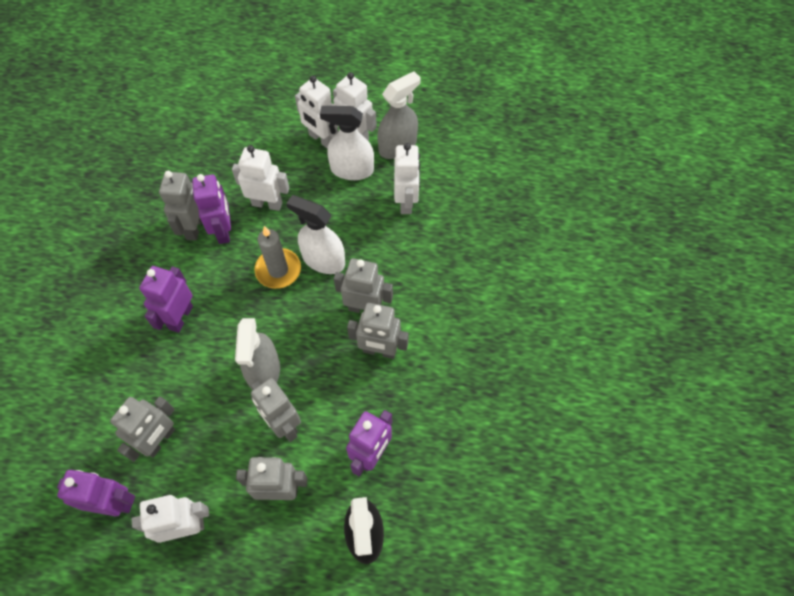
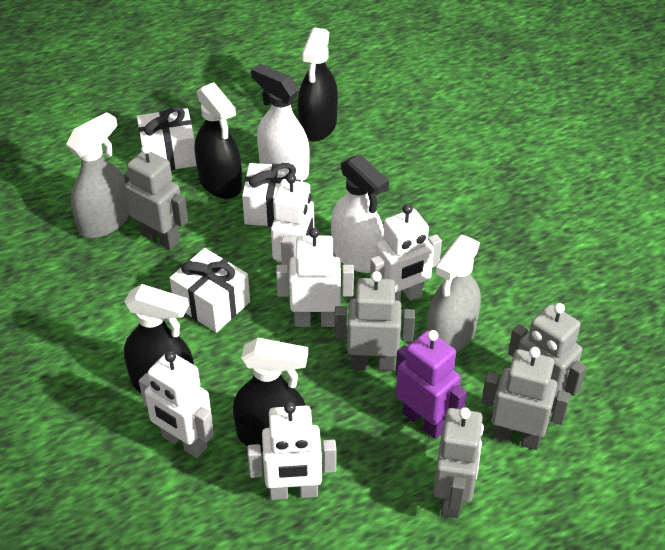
black spray bottle: [344,497,384,564] = 1 -> [124,284,194,393] [195,82,242,199] [233,338,308,452] [298,27,338,141] = 4
grey candle: [254,226,301,289] = 1 -> none = 0
grey robot: [110,396,175,462] [159,171,202,241] [236,457,307,500] [251,378,301,442] [334,258,393,313] [347,303,409,359] = 6 -> [124,144,188,250] [334,271,415,371] [433,407,484,518] [481,347,571,450] [508,303,586,411] = 5
purple robot: [57,470,135,517] [139,266,193,333] [192,174,231,244] [346,410,392,476] = 4 -> [396,330,467,439] = 1
white gift: none = 0 -> [137,106,197,170] [170,248,250,333] [242,163,303,227] = 3

